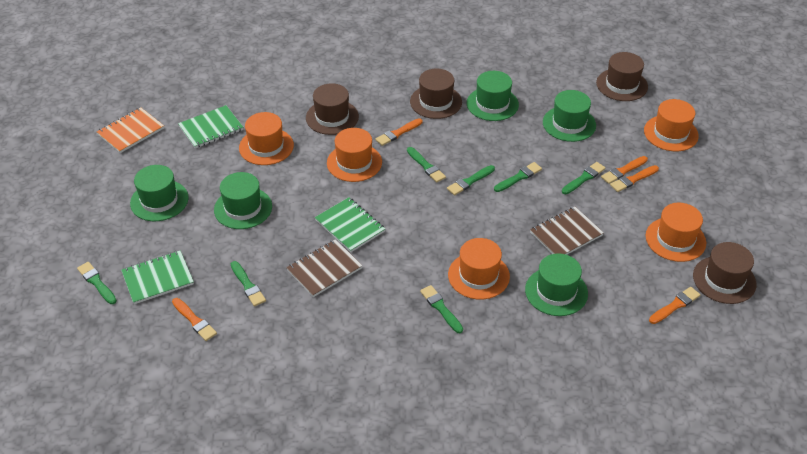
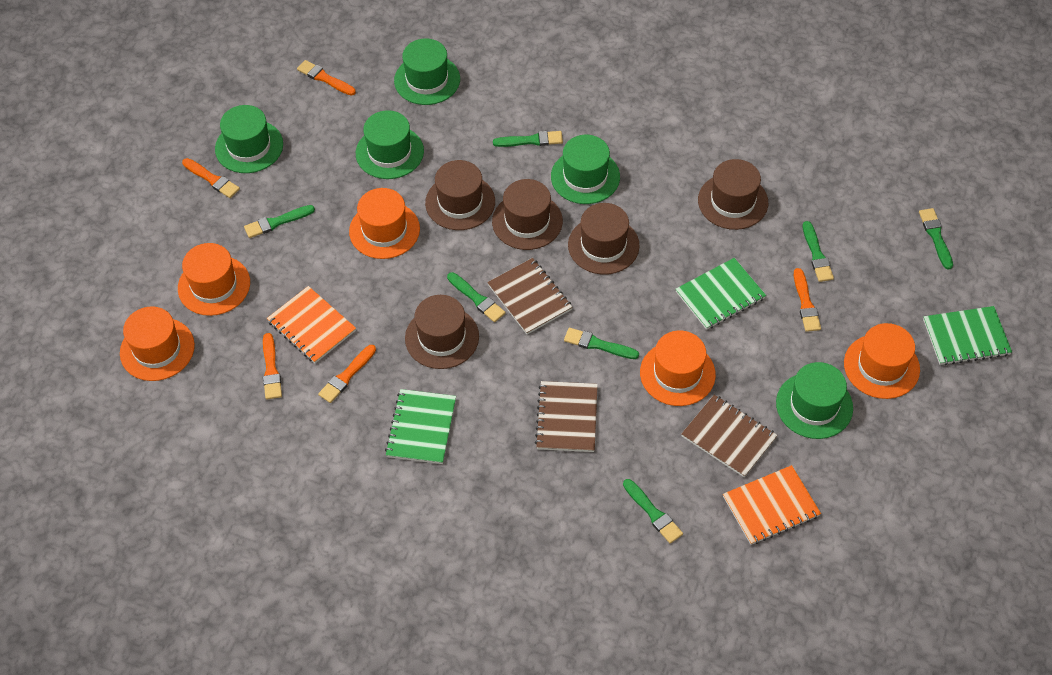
brown hat: [306,83,359,135] [410,69,462,119] [596,52,648,101] [693,242,756,304] = 4 -> [405,295,479,369] [425,160,495,230] [492,179,563,250] [568,203,640,275] [698,159,768,230] = 5
brown notebook: [286,239,362,297] [530,207,604,255] = 2 -> [487,258,573,335] [535,381,598,452] [681,395,778,478] = 3
orange notebook: [97,107,164,153] = 1 -> [267,286,356,363] [723,465,821,545] = 2

